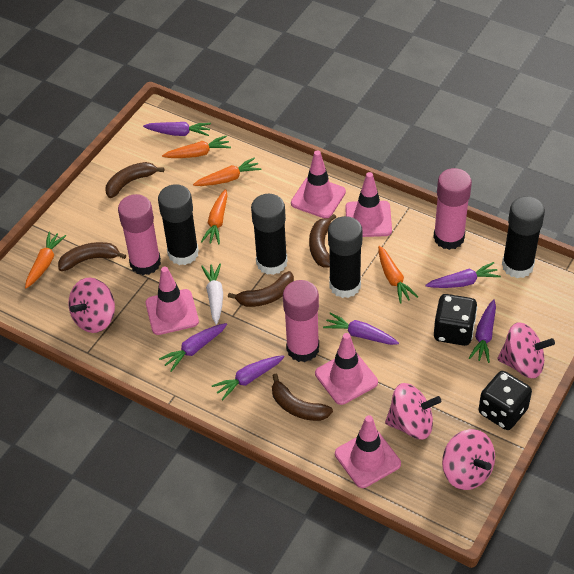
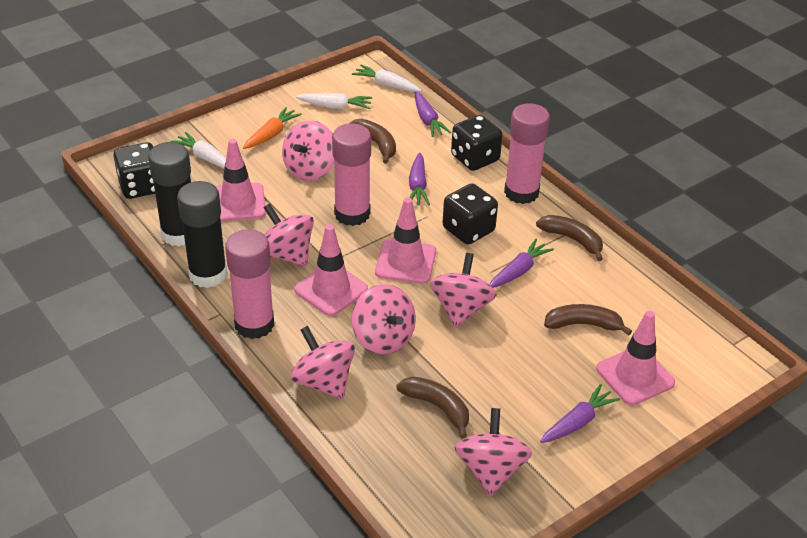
black dice: [434,294,477,346] [479,371,532,430] = 2 -> [113,142,155,199] [442,183,498,244] [451,115,503,171] = 3
black glue stick: [158,184,199,265] [251,194,287,275] [328,216,363,298] [502,196,545,278] = 4 -> [148,142,191,246] [177,181,227,288] = 2
brown banana: [58,242,126,271] [105,162,164,198] [228,271,294,307] [272,374,333,421] [309,214,336,268] = 5 -> [349,118,396,164] [396,377,469,438] [536,215,603,261] [544,304,632,336] = 4
orange carrot: [25,231,66,288] [162,135,231,158] [193,157,262,186] [201,189,228,244] [378,246,418,304] = 5 -> [243,107,302,149] = 1
pink spinning top: [68,278,115,333] [385,383,441,439] [442,429,495,490] [497,322,555,378] = 4 -> [263,203,314,267] [282,121,334,180] [290,326,355,399] [352,284,416,354] [430,253,497,328] [454,408,532,496] = 6
pink traffic cone: [146,267,199,335] [291,150,346,218] [315,333,378,405] [335,415,401,488] [345,172,392,237] = 5 -> [215,139,266,221] [294,224,368,316] [375,197,436,284] [596,311,675,405] = 4
purple carrot: [143,122,211,136] [159,323,227,372] [212,355,285,400] [323,312,399,345] [425,262,501,288] [469,299,496,363] = 6 -> [409,153,430,205] [415,91,451,137] [490,239,554,288] [540,384,620,443] = 4
white carrot: [201,264,223,325] = 1 -> [171,132,226,168] [296,93,372,109] [352,65,421,92] = 3

